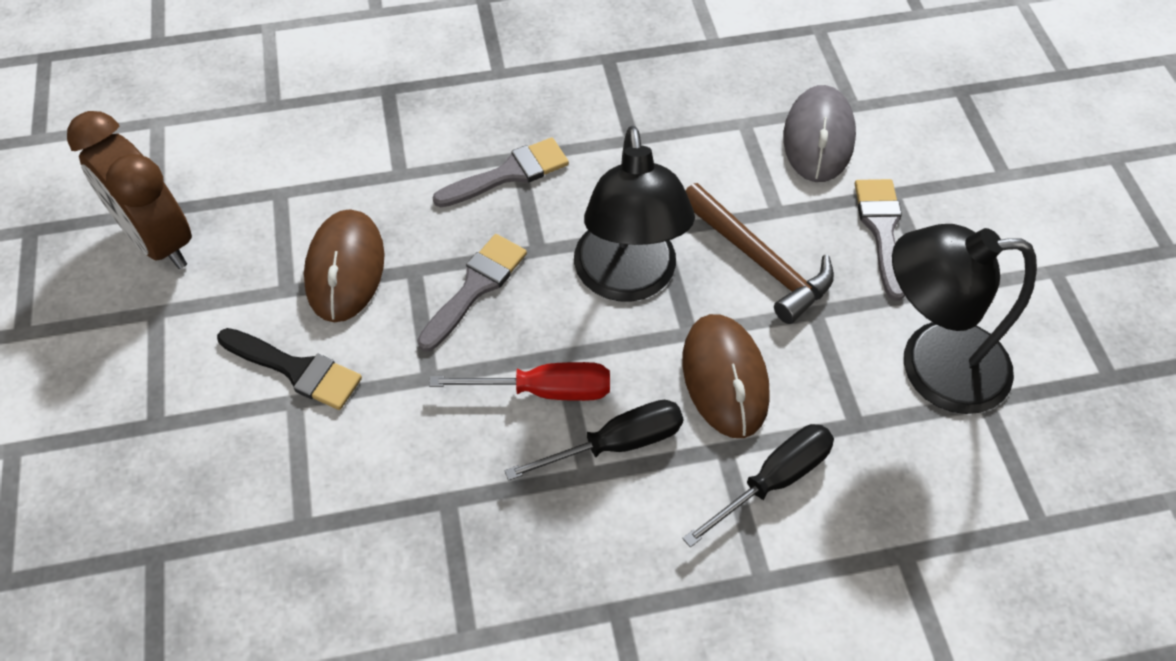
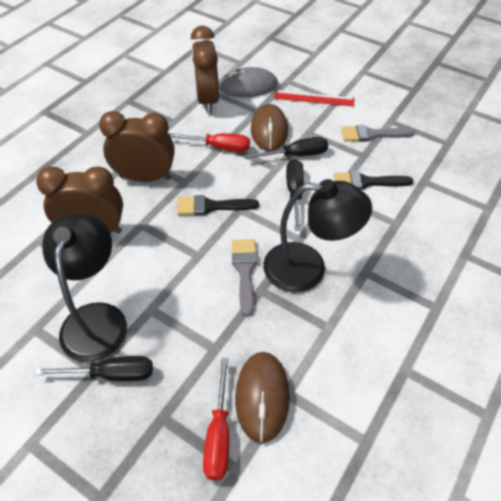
black brush: [217,328,362,410] = 1 -> [177,195,259,215] [334,171,413,190] = 2
black screwdriver: [504,400,683,481] [682,424,834,547] = 2 -> [35,356,153,381] [244,137,328,159] [286,159,304,231] = 3
brown clock: [67,111,192,269] = 1 -> [36,166,123,234] [99,111,175,182] [191,26,219,113] = 3
brown hammer: [685,183,834,324] = 1 -> none = 0
grey brush: [417,234,527,352] [433,137,569,207] [855,179,905,301] = 3 -> [232,239,257,316] [341,125,415,142] = 2
red ruler: none = 0 -> [274,90,355,107] = 1
red screwdriver: [429,362,610,401] = 1 -> [168,133,250,152] [203,358,229,480] = 2

